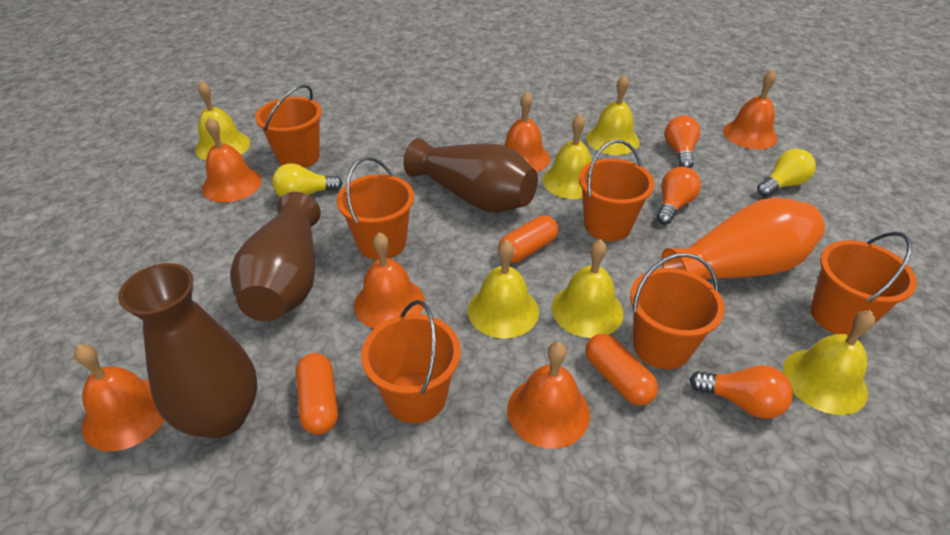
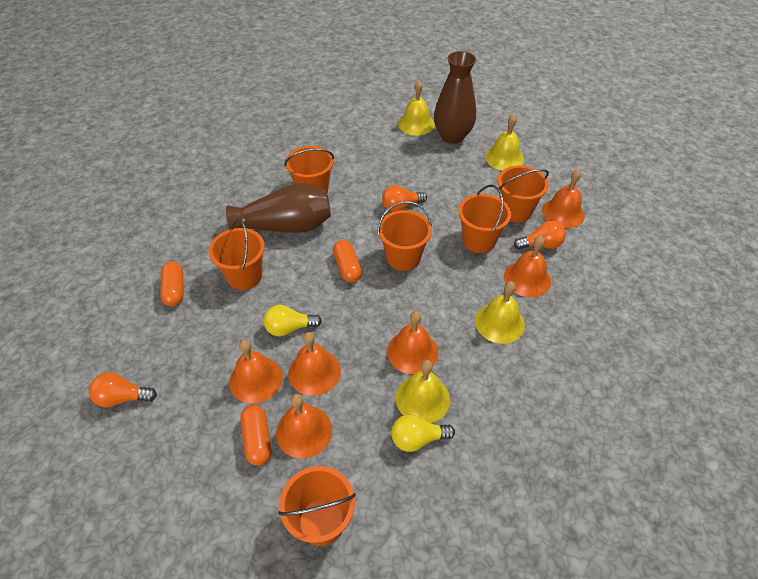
brown vase: [118,263,257,438] [230,192,321,321] [404,138,538,213] = 3 -> [226,183,331,233] [434,51,476,144] = 2
orange vase: [662,198,825,279] = 1 -> none = 0
yellow bell: [195,81,250,161] [468,240,539,339] [542,114,592,199] [552,239,623,338] [586,75,639,155] [783,310,875,415] = 6 -> [396,360,450,423] [398,80,435,136] [475,281,525,344] [485,114,524,171] = 4

